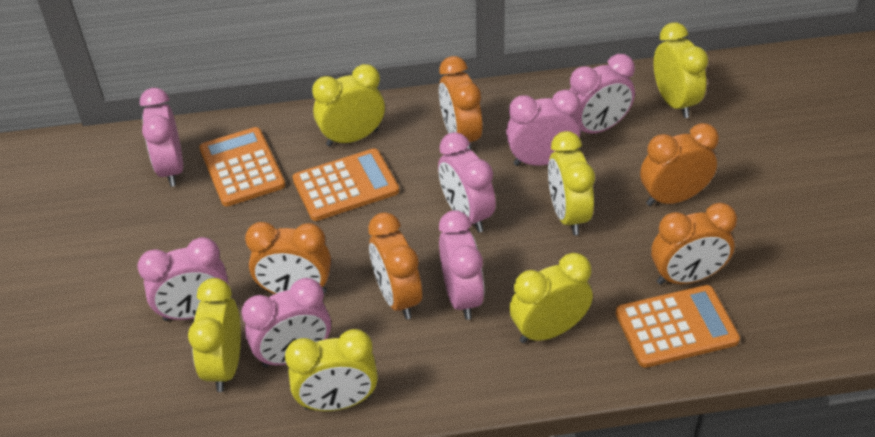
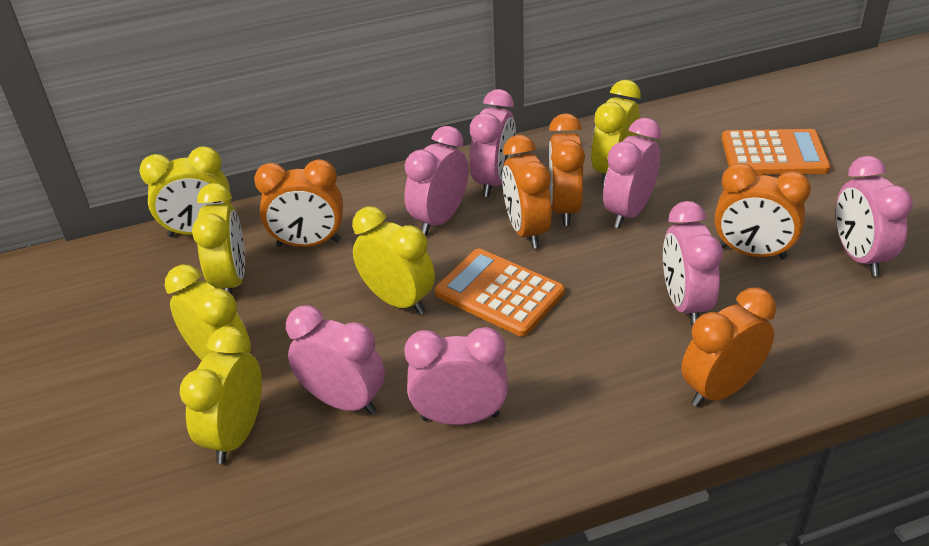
orange calculator: [199,127,285,206] [292,148,399,221] [616,285,740,368] = 3 -> [435,249,565,337] [721,129,831,175] = 2

